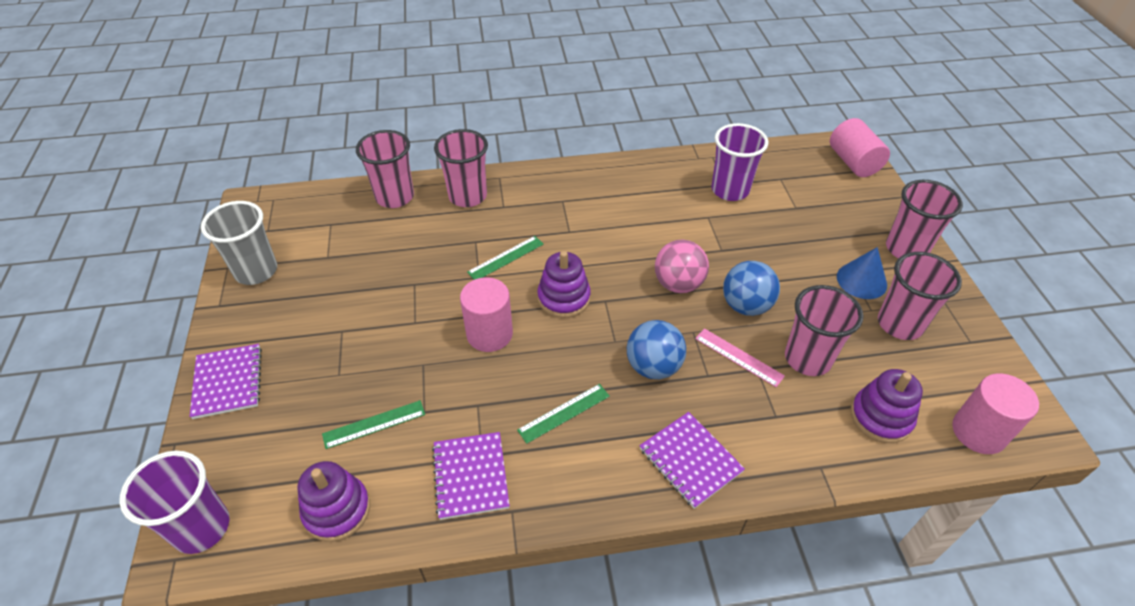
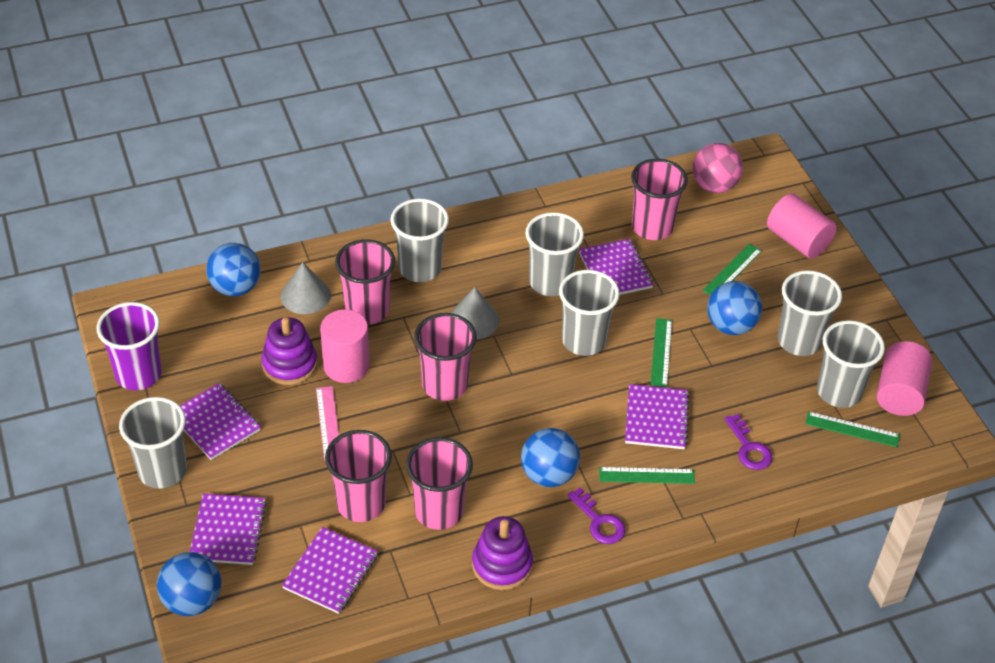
blue ball: [627,320,686,379] [723,261,780,316] = 2 -> [157,552,221,616] [206,243,261,296] [521,428,580,487] [707,281,762,335] = 4
blue cone: [837,247,887,299] = 1 -> none = 0
green ruler: [322,400,425,449] [467,236,544,280] [517,384,610,444] = 3 -> [599,467,695,484] [651,318,672,387] [703,244,762,295] [805,411,900,447] = 4
grey cone: none = 0 -> [280,262,331,314] [451,287,499,339] = 2
grey cup: [201,201,277,285] = 1 -> [119,397,187,489] [391,199,449,282] [525,212,584,296] [559,270,620,356] [777,270,842,356] [817,320,885,408] = 6
purple cup: [119,451,230,554] [711,123,768,201] = 2 -> [97,302,162,390] = 1
purple key: none = 0 -> [567,487,625,544] [724,414,773,470] = 2
purple notebook: [189,344,262,419] [432,432,510,520] [639,412,745,509] = 3 -> [180,383,261,460] [189,494,267,565] [282,527,378,614] [579,239,653,295] [625,384,690,449] = 5
purple stacking toy: [297,461,370,542] [537,251,591,318] [851,369,923,443] = 3 -> [261,317,317,385] [472,516,533,590] = 2

